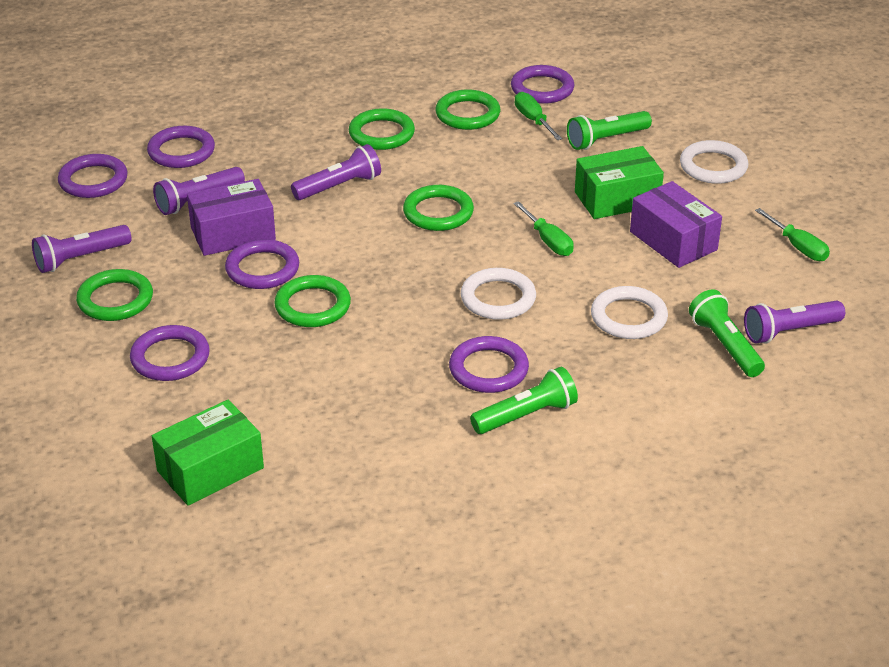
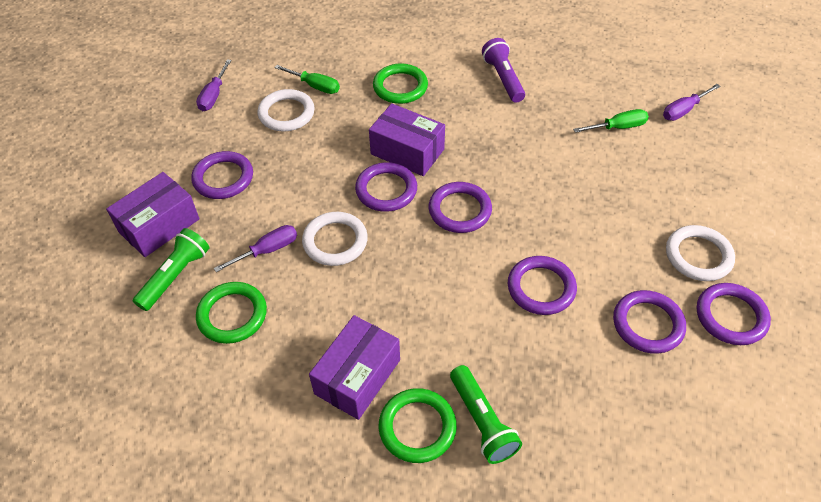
green box: [152,400,264,506] [575,146,664,219] = 2 -> none = 0
green flashlight: [470,367,578,434] [567,111,652,150] [689,289,765,377] = 3 -> [133,228,209,311] [450,365,522,464] = 2
green ring: [76,269,153,321] [274,275,351,327] [349,108,415,150] [403,185,474,231] [435,90,500,130] = 5 -> [196,282,267,344] [373,63,428,104] [378,388,457,463] = 3
green screwdriver: [513,201,574,256] [515,92,562,140] [755,208,830,261] = 3 -> [274,65,340,94] [573,109,649,133] = 2
purple box: [187,179,276,256] [630,181,722,268] = 2 -> [106,172,200,257] [309,315,400,420] [369,103,445,176] = 3
purple flashlight: [32,225,132,273] [153,167,245,215] [291,144,381,200] [744,301,845,344] = 4 -> [482,38,525,103] = 1
purple screwdriver: none = 0 -> [196,59,232,111] [214,225,297,272] [663,84,721,121] = 3

